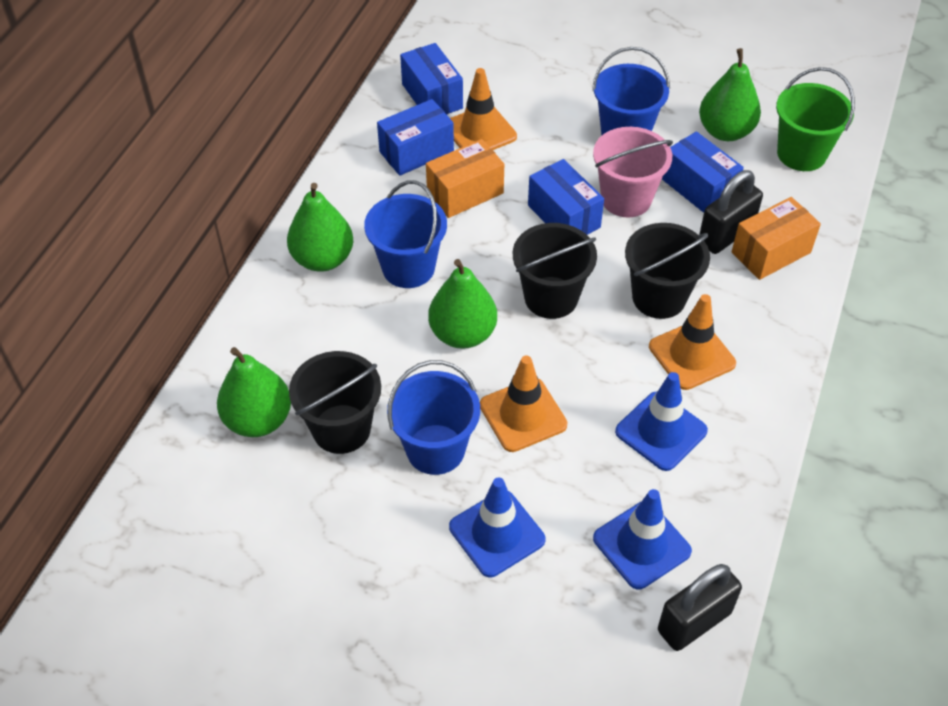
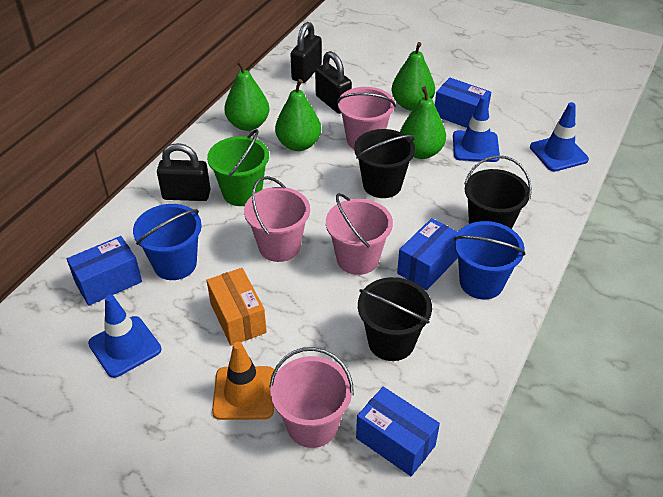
black padlock: [658,564,742,651] [699,170,763,254] = 2 -> [157,143,210,201] [291,22,322,83] [315,51,352,114] = 3
blue bucket: [364,180,447,288] [387,360,480,475] [592,47,670,135] = 3 -> [133,204,202,280] [454,221,525,299] = 2
orange box: [426,139,504,218] [732,197,821,280] = 2 -> [207,268,267,346] = 1
orange traffic cone: [450,68,517,150] [480,356,568,452] [649,294,736,390] = 3 -> [212,342,274,420] = 1
pink bucket: [593,127,673,217] = 1 -> [244,176,310,262] [270,347,354,448] [326,193,393,275] [337,87,396,149] = 4

